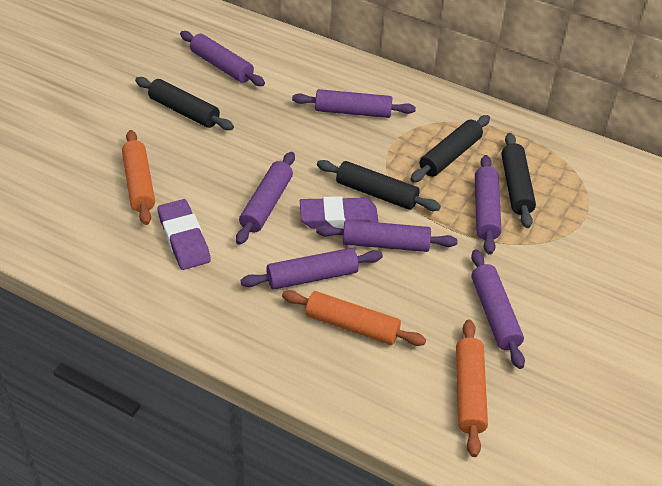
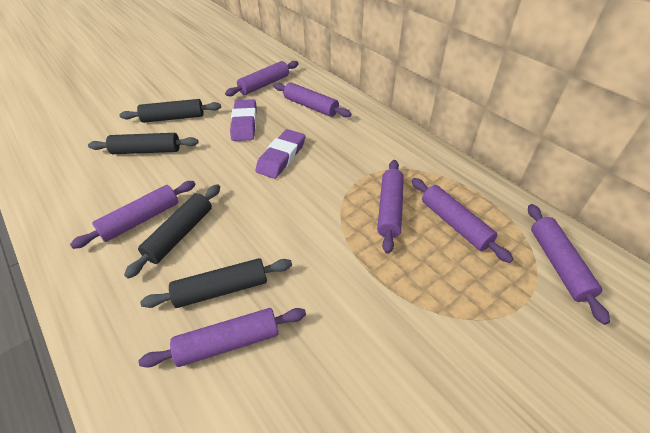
orange rolling pin: [122,130,155,225] [282,290,426,346] [456,319,488,457] = 3 -> none = 0

